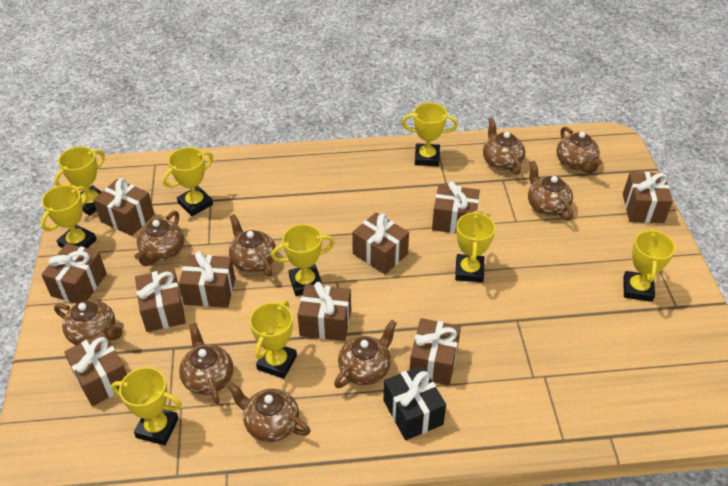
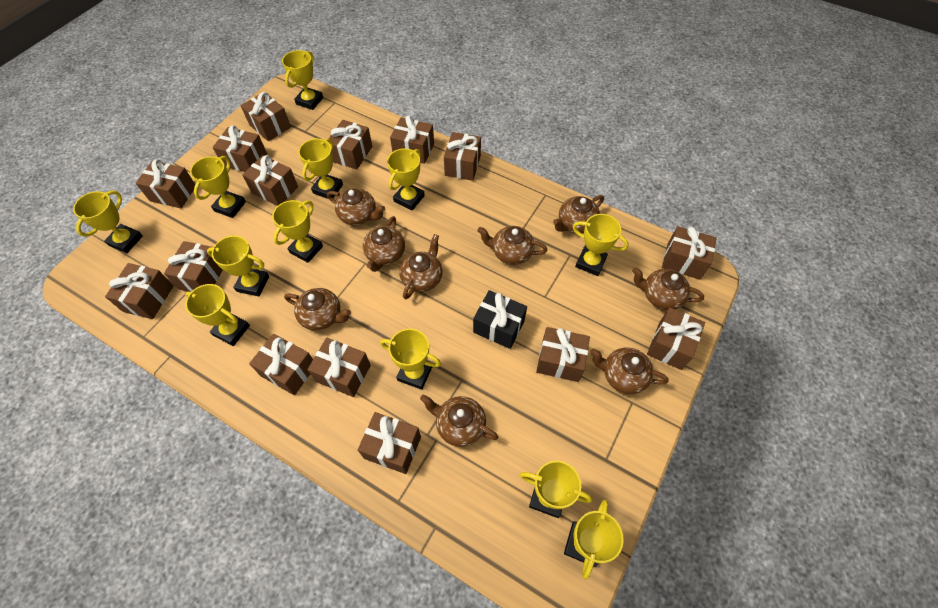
brown gift: [41,243,107,304] [64,332,127,406] [93,178,154,236] [135,268,186,332] [179,251,235,308] [297,282,351,341] [352,212,409,274] [410,318,461,385] [432,182,480,234] [623,172,673,223] = 10 -> [105,263,173,319] [136,159,196,208] [164,241,223,292] [213,125,267,172] [241,92,291,141] [242,155,298,206] [249,334,313,395] [307,338,371,397] [328,120,372,170] [358,412,421,474] [390,116,434,164] [444,132,481,181] [536,327,590,382] [647,308,705,370] [662,226,717,280] = 15
yellow trophy: [40,185,97,248] [54,146,105,216] [111,367,182,445] [163,147,213,216] [250,301,297,379] [271,224,335,296] [402,102,458,166] [455,211,495,283] [623,228,675,302] = 9 -> [73,190,143,253] [185,284,250,346] [190,156,246,218] [207,236,269,296] [272,200,323,263] [282,50,323,110] [298,138,343,199] [380,329,441,390] [387,148,425,211] [520,461,593,518] [564,500,624,580] [573,214,629,276] = 12

